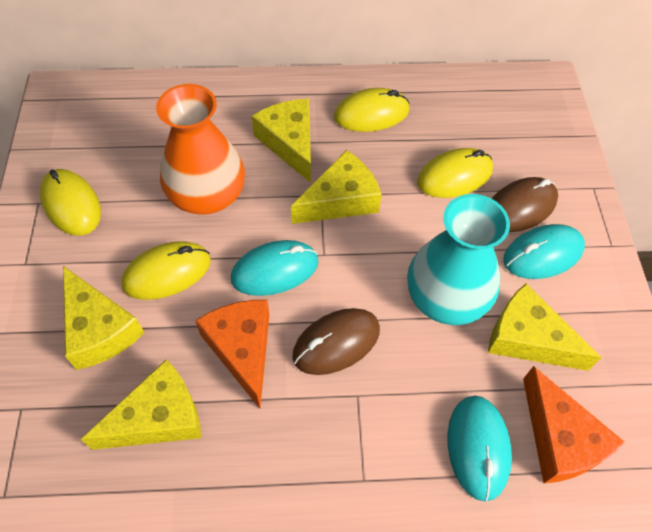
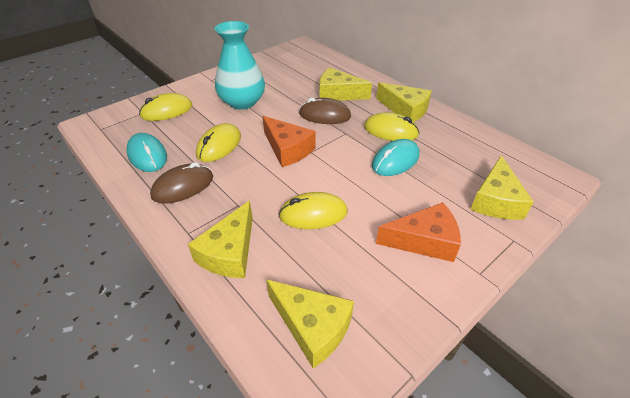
orange vase: [156,84,245,215] = 1 -> none = 0
turquoise mouse: [231,240,318,296] [447,395,512,502] [503,224,585,279] = 3 -> [126,133,167,172] [372,139,419,176] = 2

